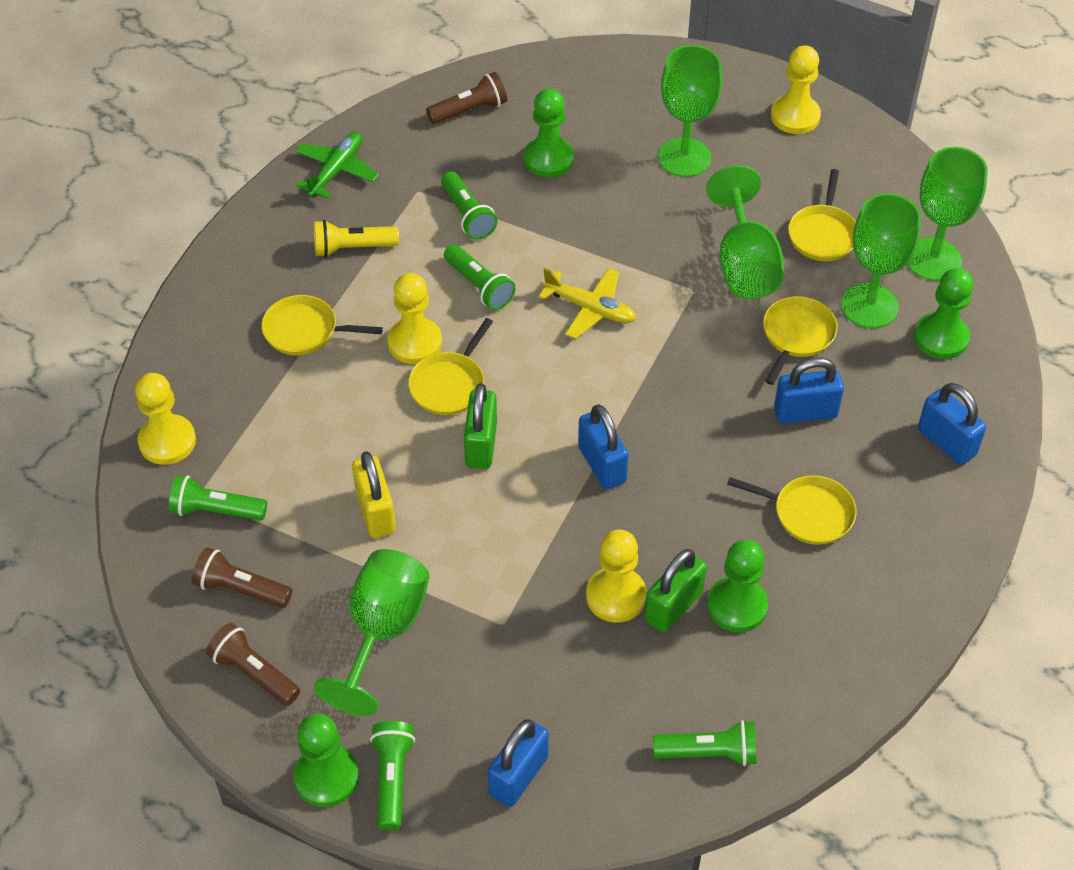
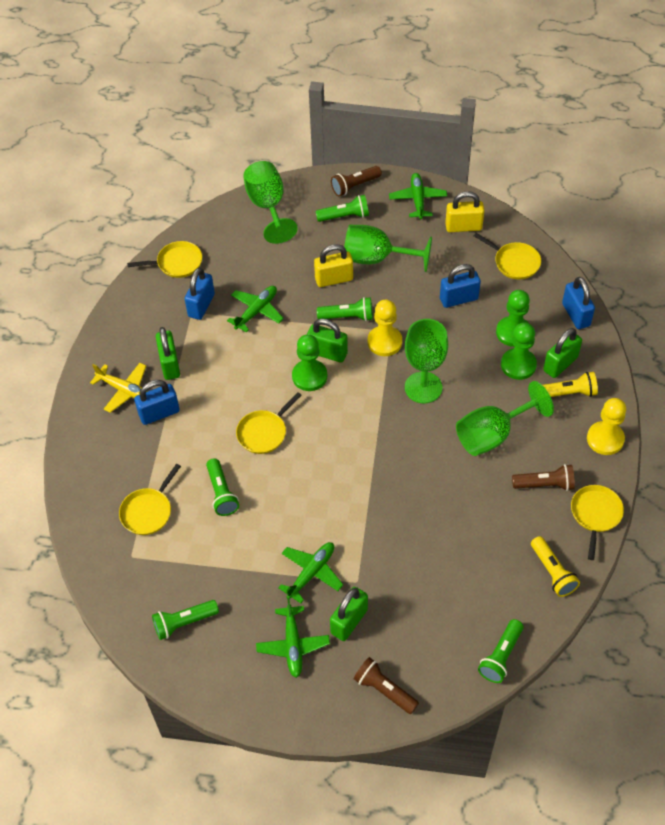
green goblet: [314,549,430,716] [658,45,722,177] [706,165,784,299] [841,193,921,328] [907,147,988,281] = 5 -> [243,161,298,244] [344,225,432,272] [405,319,448,403] [456,381,554,456] = 4
green padlock: [464,383,497,469] [645,549,707,633] = 2 -> [156,327,180,380] [307,318,348,363] [330,587,368,641] [543,328,582,378] = 4
green pawn: [294,713,359,807] [524,88,574,178] [707,539,768,632] [914,268,973,359] = 4 -> [292,334,327,391] [496,290,530,347] [501,323,537,380] = 3
green plane: [295,132,379,198] = 1 -> [227,286,284,333] [256,598,330,678] [278,542,343,603] [389,173,447,219] = 4
yellow flashlight: [314,220,399,257] = 1 -> [531,536,580,597] [543,372,598,397] = 2
yellow padlock: [352,451,396,538] = 1 -> [314,244,353,287] [445,191,484,232] = 2
yellow pawn: [135,373,196,465] [387,273,442,364] [586,530,647,623] [771,45,821,134] = 4 -> [368,300,402,356] [587,398,626,455] = 2

